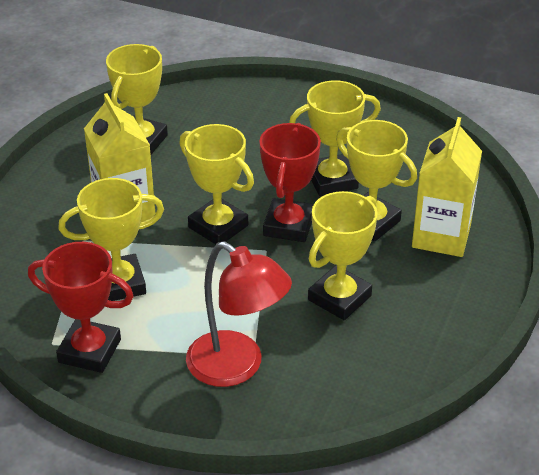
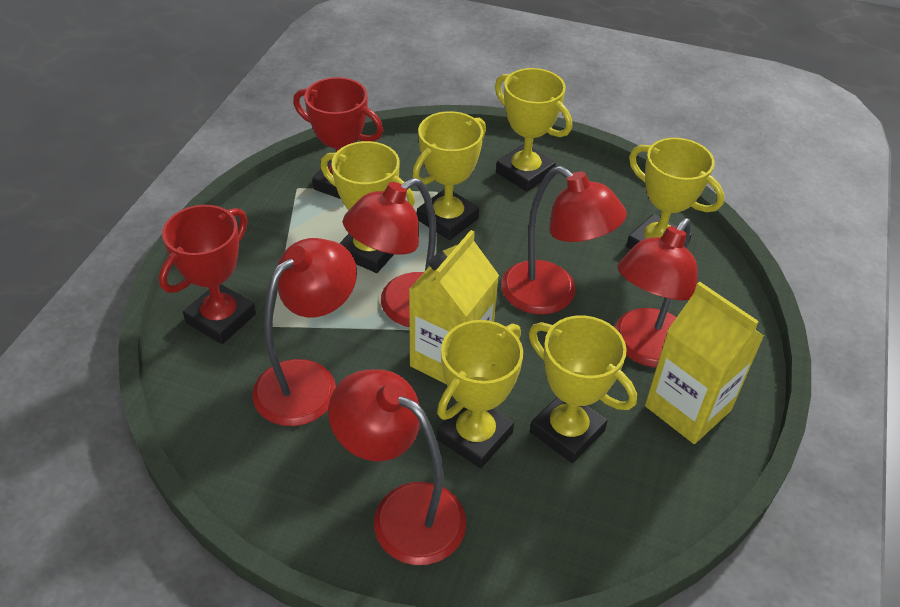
red lamp: [186,241,292,387] = 1 -> [252,238,357,426] [328,369,466,565] [343,178,436,327] [501,166,627,315] [615,218,698,368] = 5

